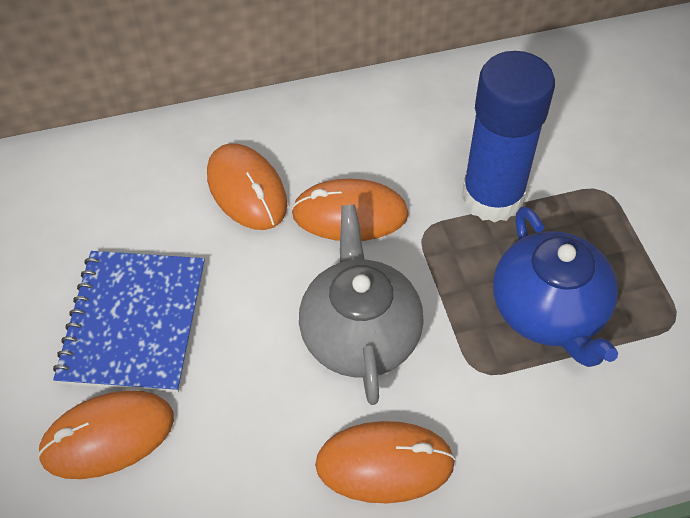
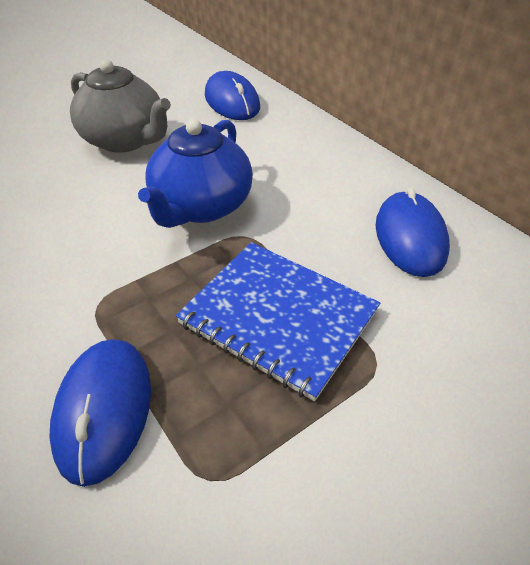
blue glue stick: [461,51,555,223] = 1 -> none = 0
blue mouse: none = 0 -> [49,339,151,487] [205,71,260,120] [376,188,450,277] = 3
orange mouse: [37,391,174,479] [207,143,287,230] [291,179,409,241] [315,421,456,503] = 4 -> none = 0

